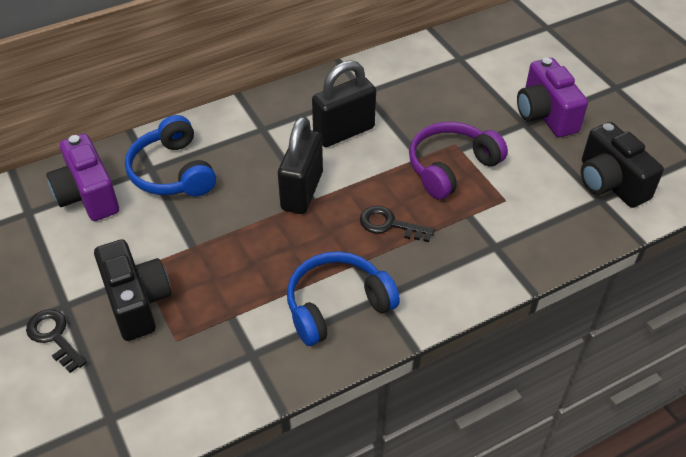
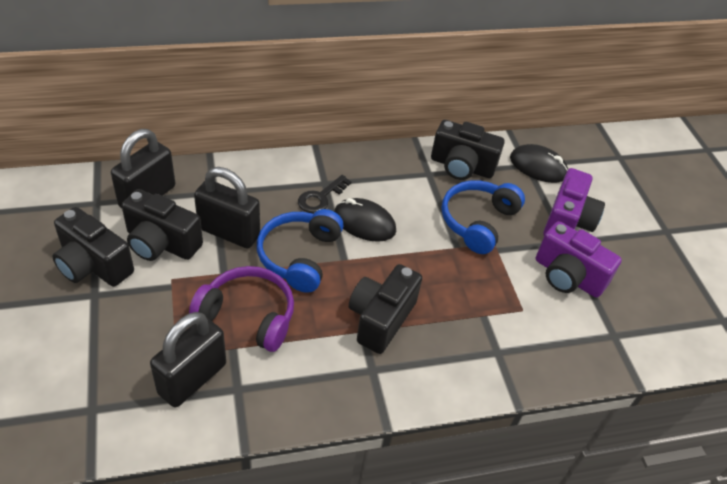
black camera: [94,239,171,341] [581,122,664,208] = 2 -> [52,207,134,287] [122,189,203,261] [349,264,422,354] [431,120,505,180] = 4
black key: [26,309,86,373] [360,206,435,242] = 2 -> [298,175,351,214] = 1
black mouse: none = 0 -> [334,198,396,242] [510,144,568,183] = 2
black padlock: [278,116,323,214] [312,61,376,147] = 2 -> [111,129,175,208] [150,312,226,408] [194,167,260,249] = 3

